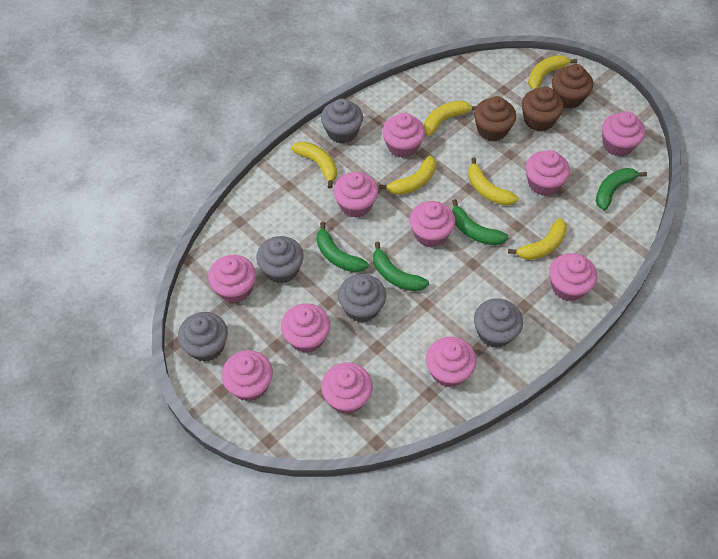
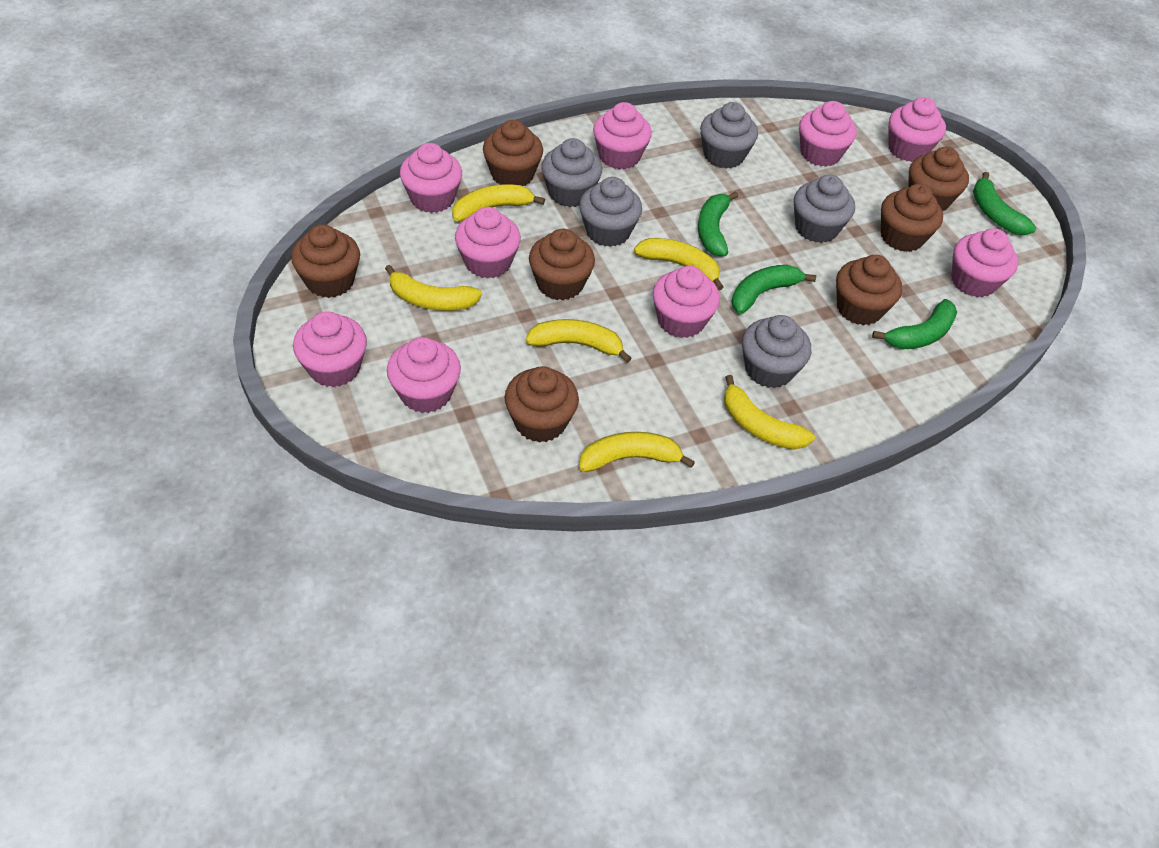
brown cupcake: [474,96,516,141] [522,87,564,131] [552,64,593,109] = 3 -> [291,225,360,298] [483,120,543,186] [505,366,579,443] [529,229,595,300] [836,255,902,326] [881,184,943,252] [908,147,969,211] = 7
pink cupcake: [208,255,256,303] [222,350,273,401] [281,303,330,353] [321,363,373,414] [333,172,378,218] [382,113,425,158] [409,201,455,247] [426,337,477,387] [526,150,570,196] [549,253,597,301] [602,111,645,157] = 11 -> [293,311,367,387] [387,337,461,413] [400,143,462,213] [455,207,521,279] [593,102,652,169] [653,266,720,338] [799,101,857,167] [888,97,946,162] [952,228,1018,297] = 9

